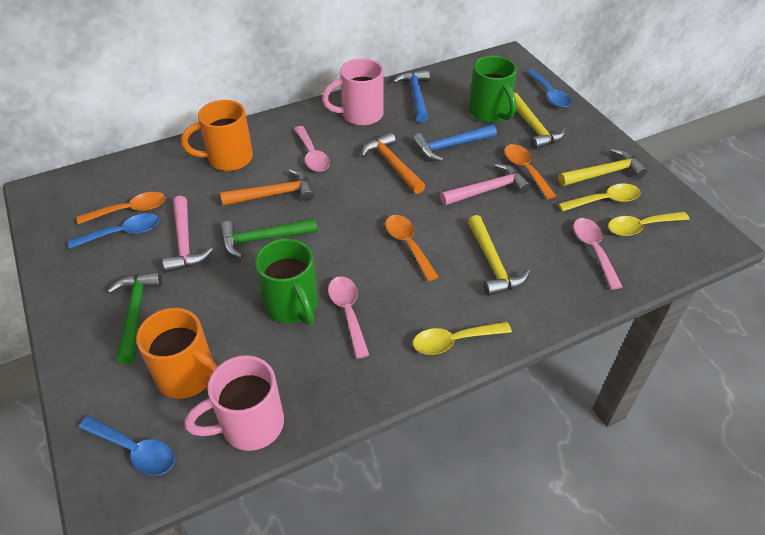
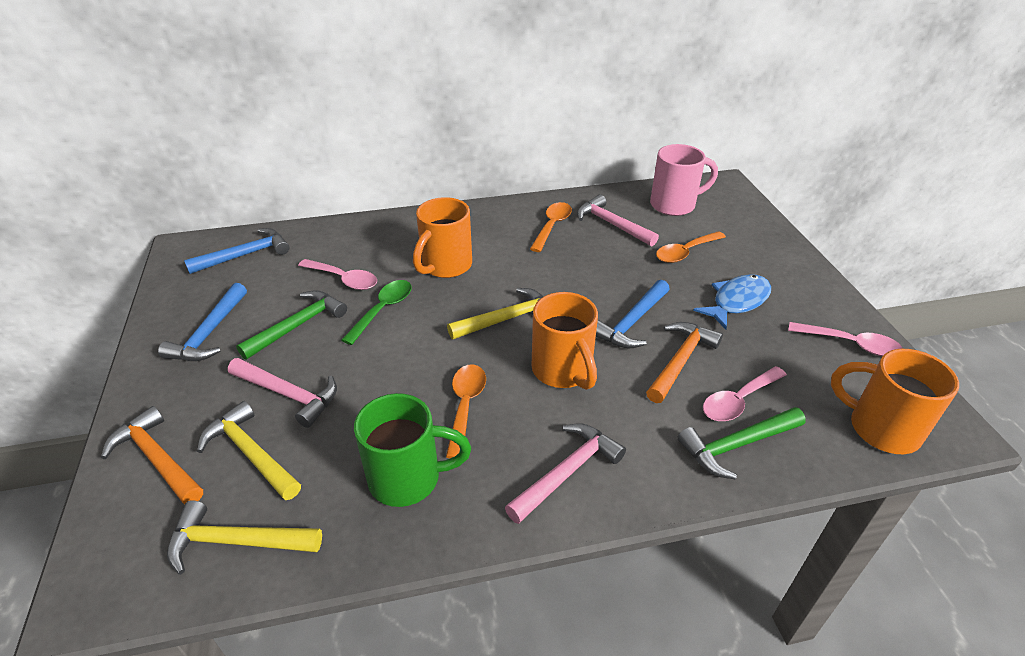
blue fish: none = 0 -> [693,274,771,329] = 1
blue hammer: [393,70,430,123] [413,124,497,161] = 2 -> [158,283,247,361] [184,228,290,274] [596,280,670,348] = 3
blue spoon: [68,213,159,249] [79,416,175,475] [526,70,571,108] = 3 -> none = 0
green mug: [255,238,318,325] [469,56,517,123] = 2 -> [354,393,471,507] = 1
green spoon: none = 0 -> [342,280,412,345] = 1
orange mug: [136,308,218,399] [181,100,253,171] = 2 -> [413,197,472,278] [532,292,598,390] [831,349,959,454] = 3
pink hammer: [162,196,213,273] [440,164,531,205] = 2 -> [228,358,337,428] [505,423,626,524] [577,195,659,246] = 3
pink mug: [184,355,284,451] [322,58,384,126] = 2 -> [650,144,718,216] = 1
yellow spoon: [413,322,512,355] [558,183,641,211] [608,212,690,236] = 3 -> none = 0

